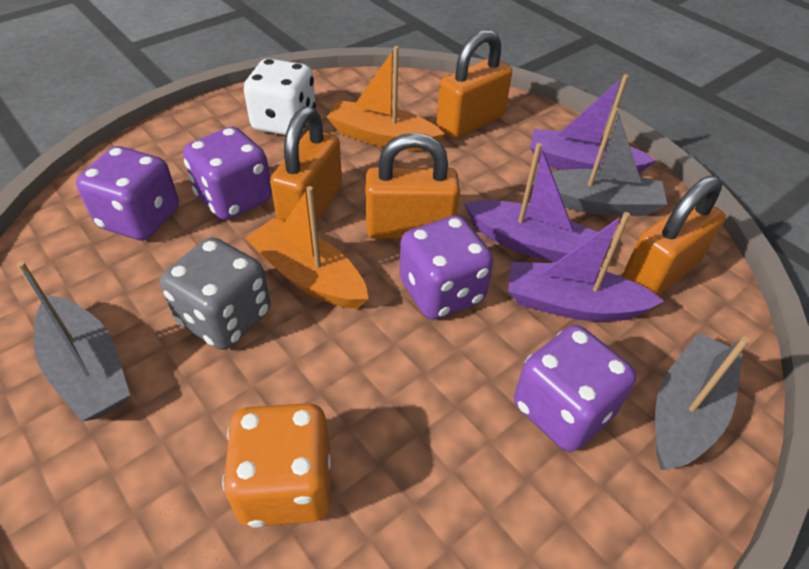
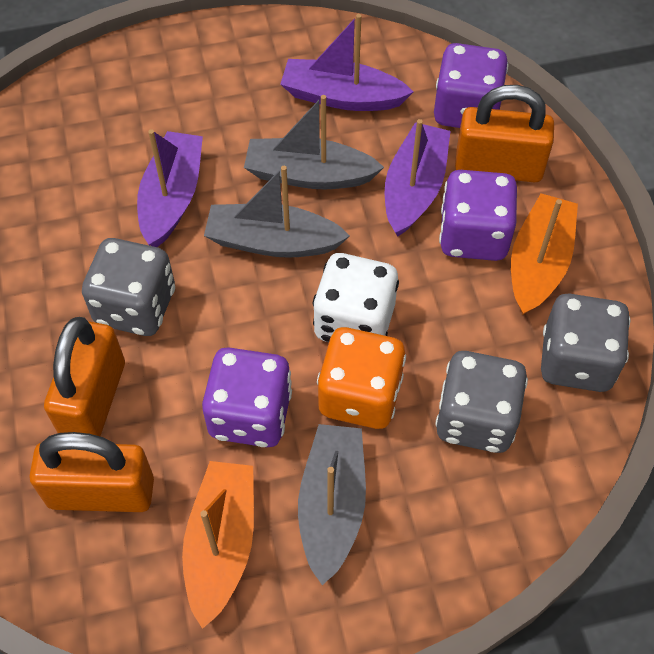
grey dice: [160,237,271,350] = 1 -> [82,238,175,336] [435,351,528,453] [541,294,631,392] = 3
orange padlock: [270,106,342,223] [365,133,460,239] [437,29,512,139] [622,175,726,296] = 4 -> [29,432,154,512] [44,317,125,436] [455,85,554,182] = 3
purple dice: [76,146,179,241] [183,127,272,220] [399,215,494,320] [514,325,636,452] = 4 -> [202,347,292,447] [434,43,509,128] [439,170,517,261] = 3

